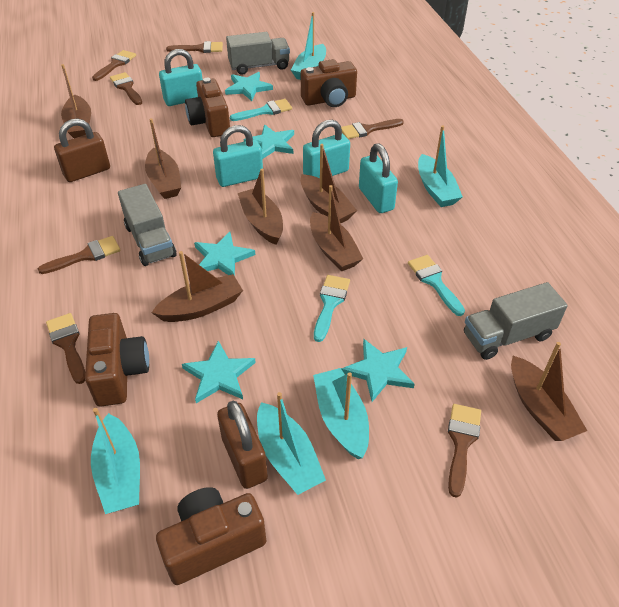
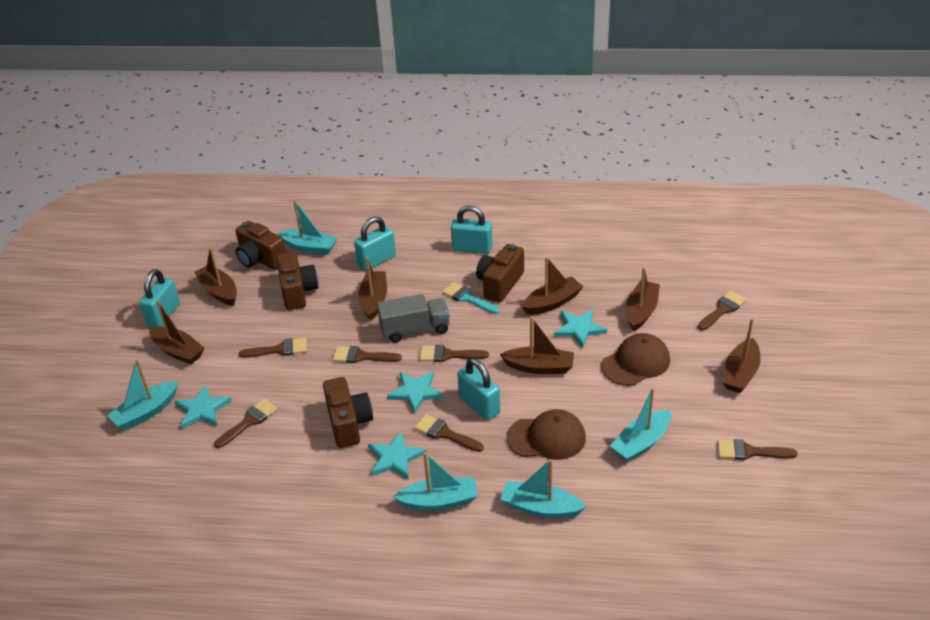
brown cap: none = 0 -> [507,409,586,460] [601,333,670,386] = 2
brown padlock: [54,118,110,182] [217,401,268,489] = 2 -> none = 0
grey truck: [118,184,176,266] [226,32,290,75] [464,282,568,360] = 3 -> [377,294,450,343] = 1
turquoise brush: [230,99,292,121] [314,275,350,342] [408,255,465,316] = 3 -> [442,282,500,314] = 1
turquoise star: [182,341,256,403] [194,232,255,276] [225,72,273,101] [244,124,294,159] [341,339,415,402] = 5 -> [175,385,232,429] [368,431,426,479] [387,371,444,414] [554,309,607,348] = 4

